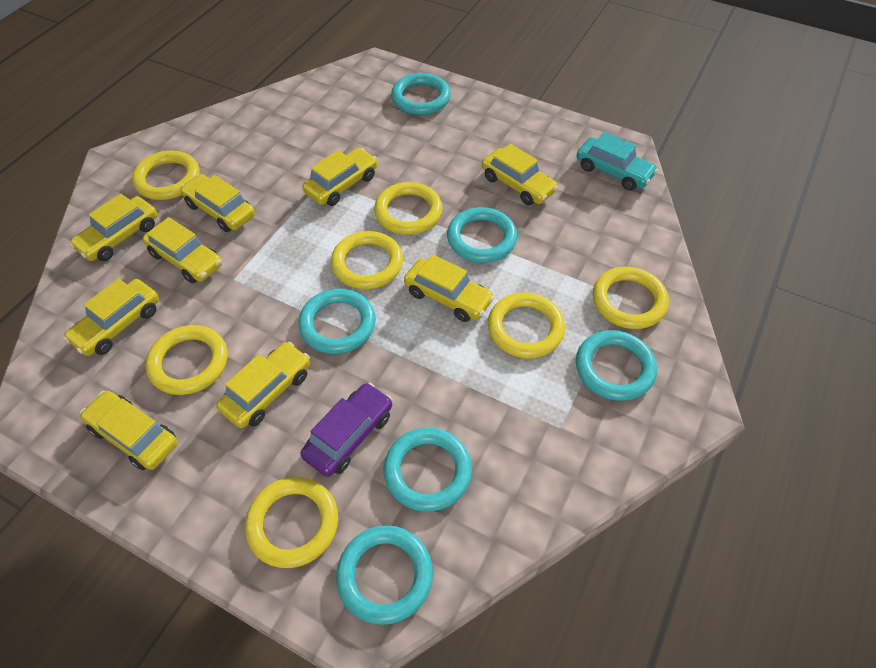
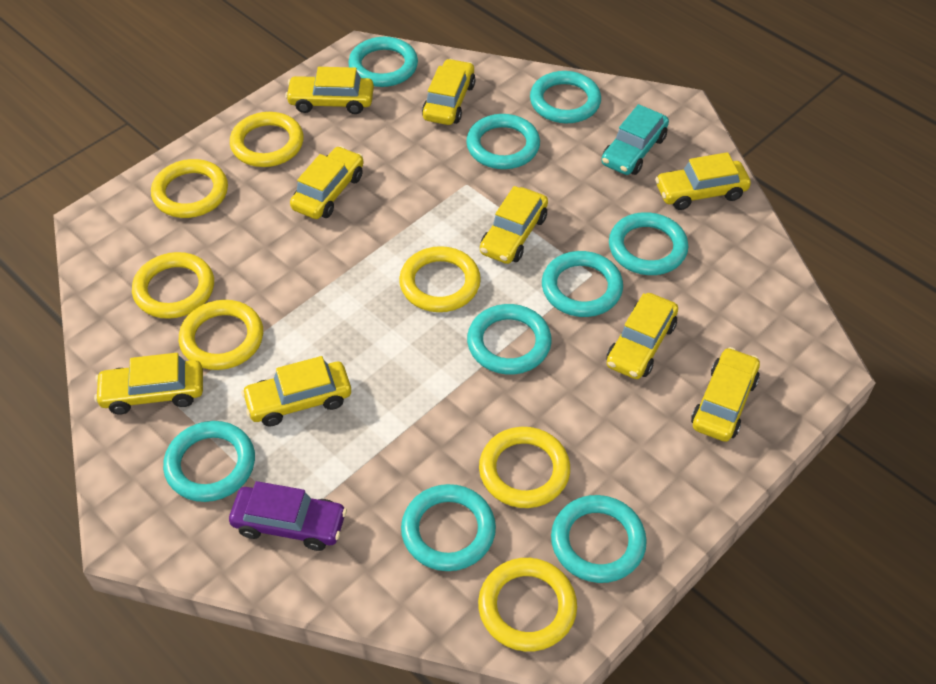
turquoise ring: [298,289,376,354] [336,525,433,625] [384,428,472,512] [391,73,451,115] [447,207,517,263] [576,330,657,401] = 6 -> [163,421,255,502] [348,37,418,87] [401,484,496,571] [466,114,540,169] [467,304,552,375] [530,71,601,123] [542,251,623,317] [551,495,647,583] [609,212,688,275] = 9

